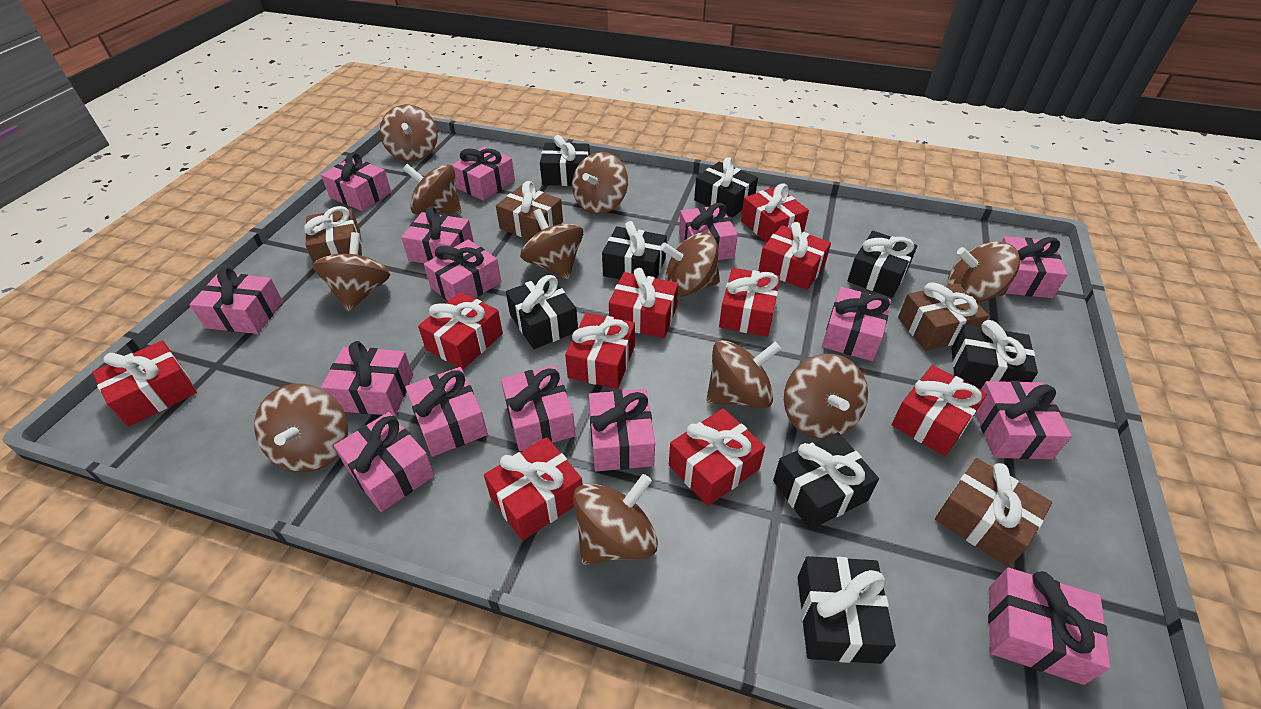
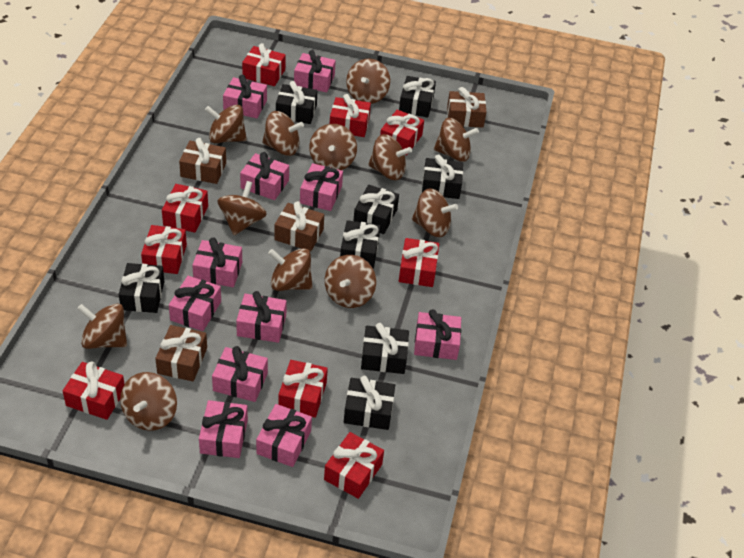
brown spinning top: [254,384,348,472] [313,232,390,311] [380,105,438,162] [403,164,461,214] [520,209,583,279] [572,152,628,214] [573,474,658,565] [660,232,720,296] [706,340,781,408] [784,354,868,439] [947,242,1020,303] = 11 -> [77,303,127,349] [120,372,177,431] [205,105,247,143] [217,181,267,235] [262,111,304,156] [268,248,312,291] [309,124,357,170] [325,255,376,308] [346,59,390,104] [368,134,412,180] [412,188,458,237] [434,118,479,162] = 12
pink gift: [189,267,283,334] [321,152,391,211] [321,341,413,416] [334,412,435,512] [401,206,474,263] [405,367,488,457] [424,240,501,301] [452,147,515,201] [501,365,575,451] [589,389,655,471] [679,203,738,260] [822,287,891,361] [975,381,1072,459] [988,568,1111,685] [1002,236,1068,298] = 15 -> [169,276,221,331] [192,238,242,287] [199,400,248,458] [212,346,268,402] [223,75,267,118] [236,291,287,343] [240,152,289,200] [256,404,312,467] [294,50,336,92] [300,163,343,211] [414,309,461,360] = 11
red gift: [92,341,197,427] [418,292,503,369] [484,437,583,541] [565,313,635,389] [609,268,679,338] [669,408,765,506] [719,268,780,337] [741,183,809,243] [758,222,831,290] [892,365,987,456] = 10 -> [63,361,125,420] [141,225,187,274] [162,184,208,233] [242,43,286,86] [278,360,328,418] [324,432,384,499] [330,94,371,137] [380,110,424,155] [399,238,439,287] = 9

